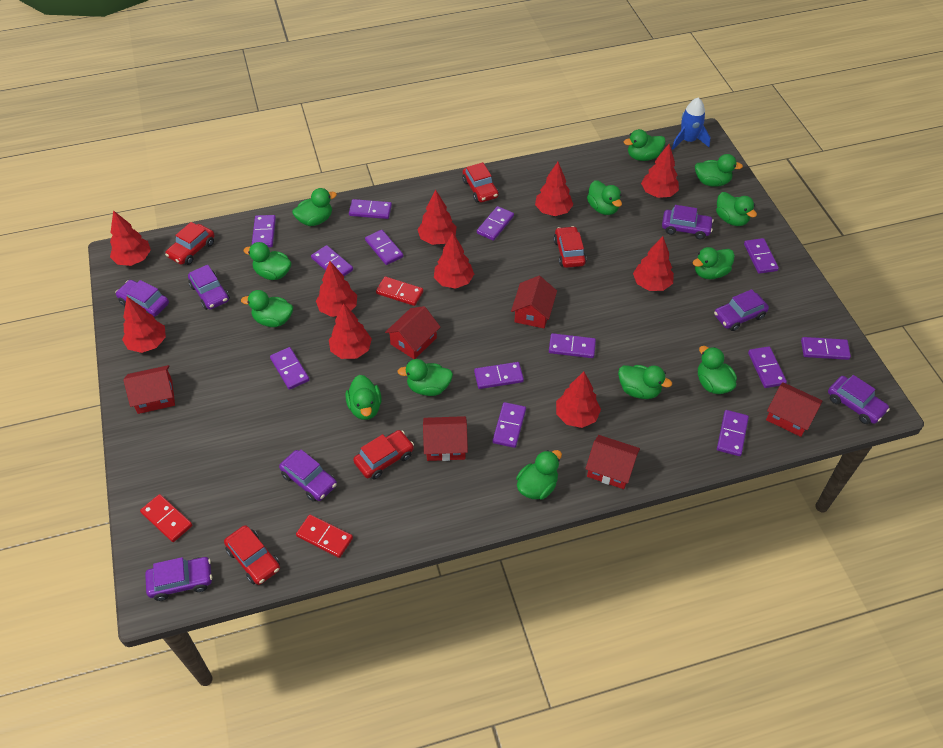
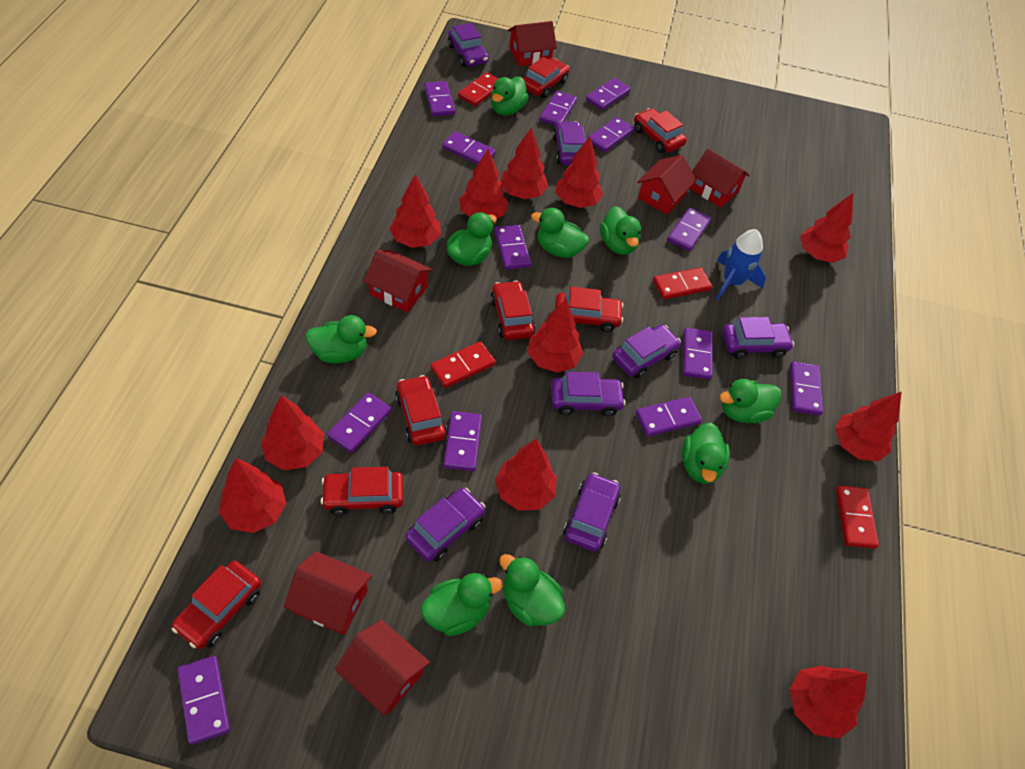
green duck: [241,290,293,327] [244,242,291,280] [292,188,337,226] [345,375,382,420] [397,359,453,396] [516,450,562,500] [587,180,622,215] [618,365,672,399] [624,129,666,161] [693,247,735,279] [695,154,743,187] [698,346,737,394] [716,192,757,226] = 13 -> [305,315,377,363] [421,573,503,636] [447,212,497,266] [491,77,529,115] [499,554,565,626] [531,208,589,258] [600,206,641,255] [682,423,730,484] [719,379,782,423] = 9
red car: [165,222,215,265] [224,525,280,585] [353,430,414,479] [462,162,499,202] [554,226,587,268] = 5 -> [172,561,261,649] [321,467,404,516] [395,375,447,446] [490,280,536,340] [523,57,570,98] [555,286,623,332] [634,108,687,153] = 7
red domino: [140,494,192,542] [296,514,353,558] [376,276,423,306] = 3 -> [430,341,496,388] [458,72,498,106] [653,267,712,299] [836,485,879,549] = 4
red tree: [110,210,151,266] [122,297,166,353] [316,261,357,317] [329,303,372,359] [417,190,457,245] [434,233,474,289] [535,162,573,216] [556,371,601,428] [633,236,674,291] [641,144,679,198] = 10 -> [219,458,286,533] [261,395,324,470] [390,174,441,248] [459,150,509,218] [495,439,557,511] [501,127,548,199] [528,299,583,373] [555,137,603,208] [789,665,867,739] [800,193,853,263] [835,391,902,461] = 11

